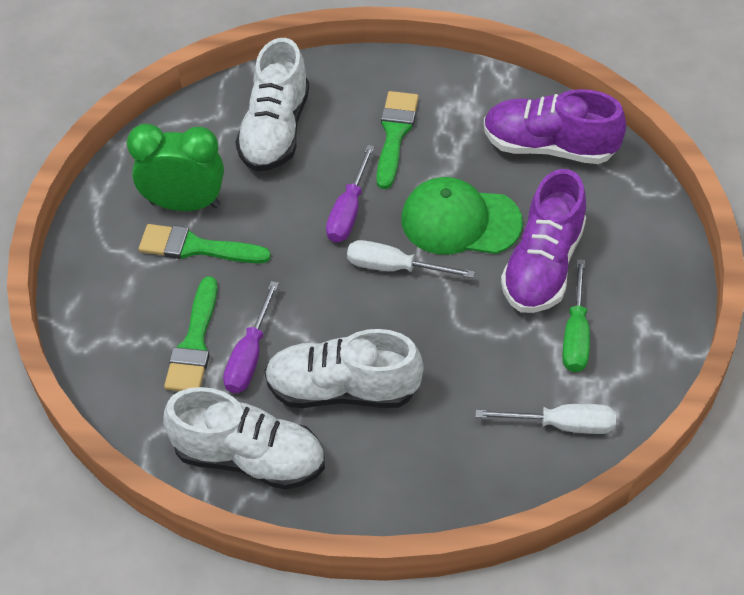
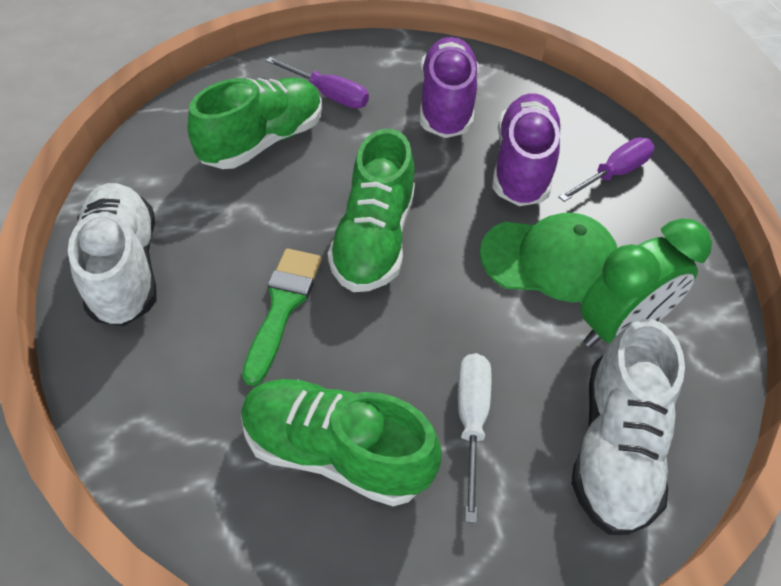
green brush: [139,224,271,263] [164,276,218,391] [376,91,419,189] = 3 -> [242,248,322,386] = 1
green screwdriver: [563,259,590,372] = 1 -> none = 0
green shoe: none = 0 -> [188,78,322,169] [241,379,442,506] [327,129,415,292] = 3
white screwdriver: [347,240,475,278] [475,404,616,434] = 2 -> [458,353,492,523] = 1
white shoe: [163,387,325,490] [235,38,309,172] [264,329,423,408] = 3 -> [68,183,157,326] [571,319,685,535] = 2

